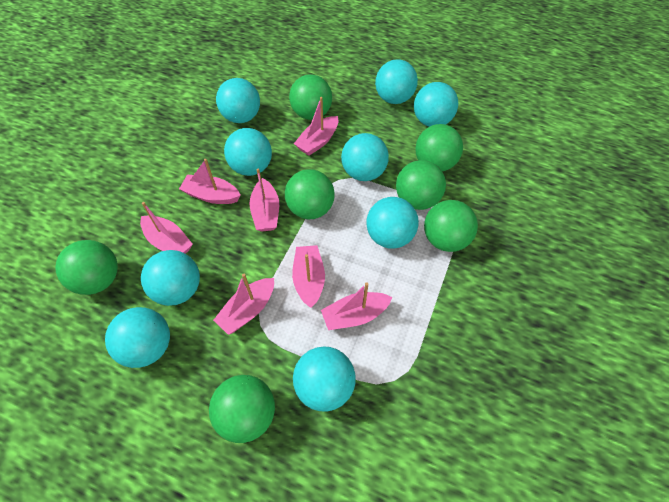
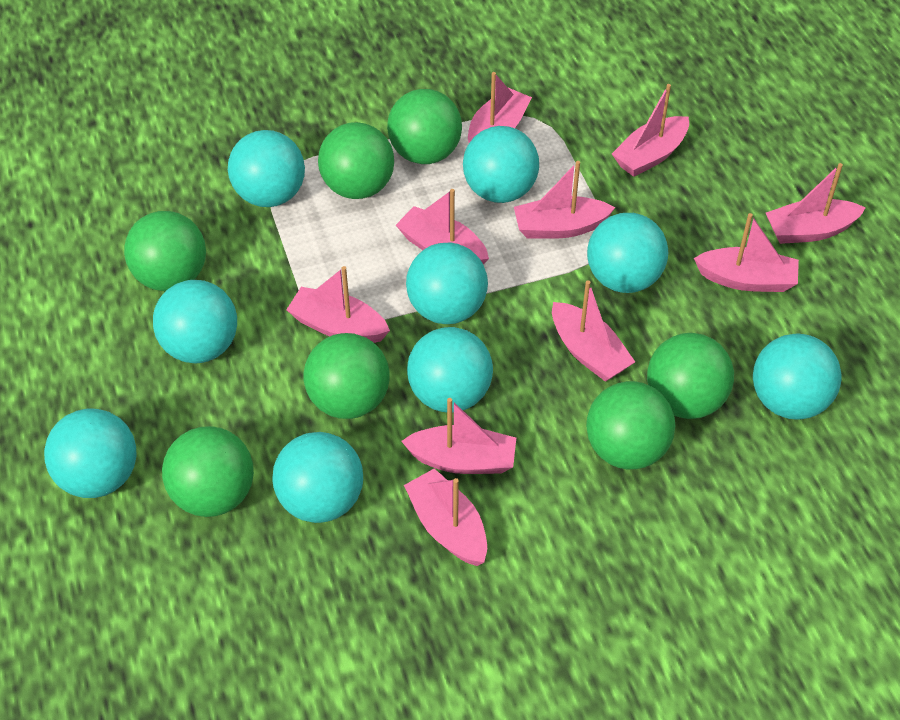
pink boat: [140,202,193,254] [179,159,241,204] [213,274,274,335] [249,168,279,232] [292,245,325,308] [294,97,339,156] [321,282,392,330] = 7 -> [286,266,390,343] [396,189,489,265] [401,398,516,474] [404,469,487,566] [468,72,532,143] [514,161,615,239] [552,280,635,382] [612,84,689,177] [694,213,799,292] [766,163,866,244] = 10

